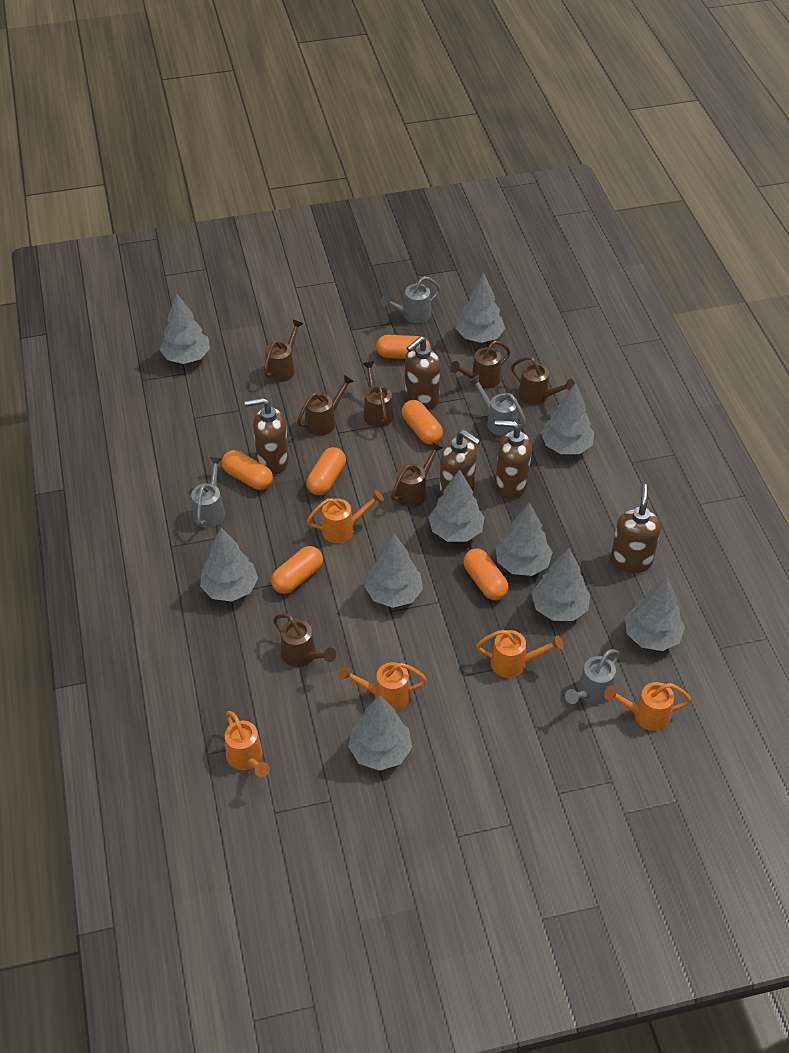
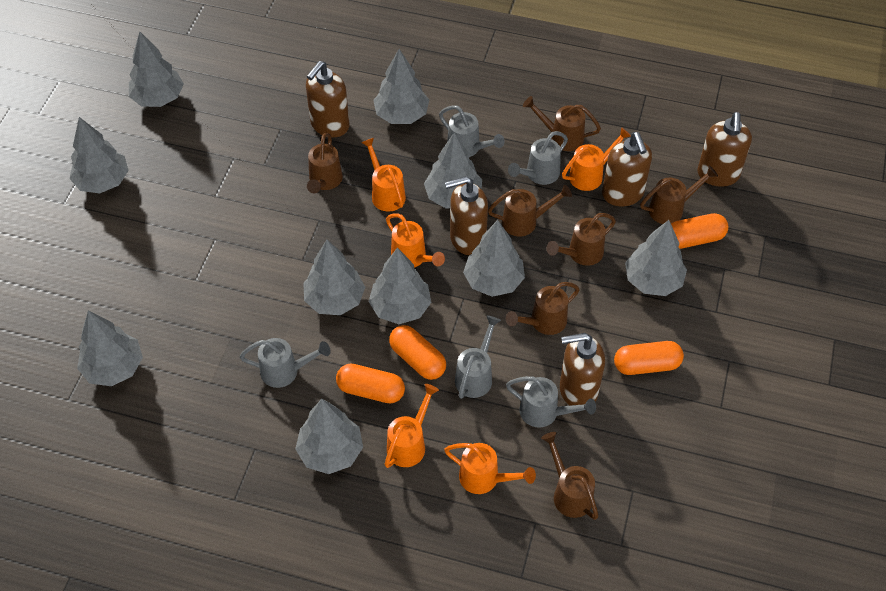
grey watering can: [191,457,225,528] [381,276,441,323] [469,375,526,436] [565,649,619,704] = 4 -> [240,338,331,388] [439,105,504,157] [455,315,501,399] [506,376,596,428] [508,131,568,185] = 5
orange capsule: [222,450,273,490] [271,546,323,594] [307,447,346,495] [376,335,431,359] [402,400,443,445] [463,549,509,600] = 6 -> [336,364,405,403] [389,325,446,380] [614,341,684,375] [671,213,728,249] = 4

